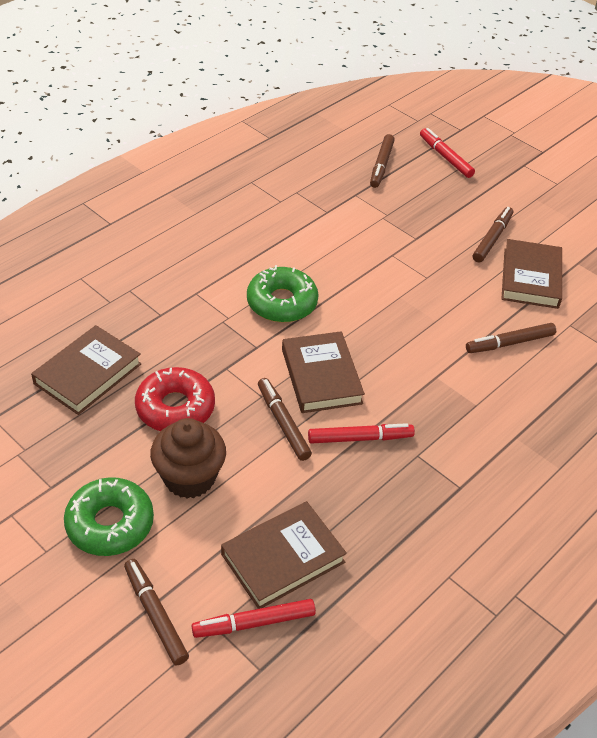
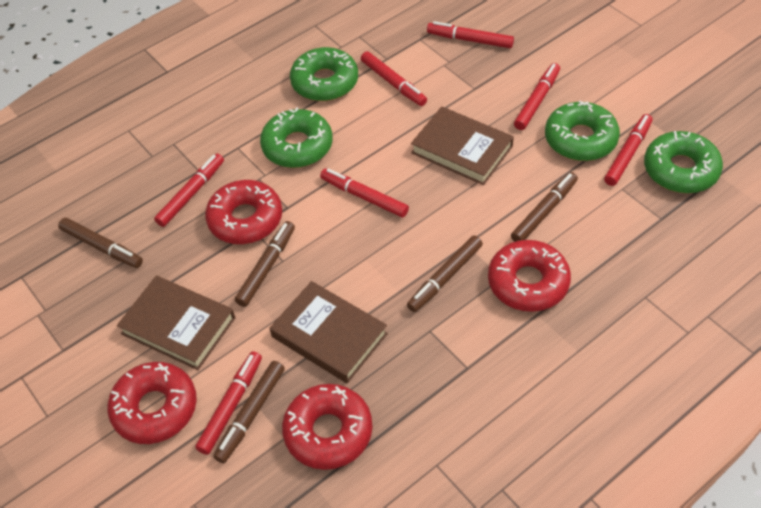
brown book: [31,325,142,415] [221,501,347,609] [282,331,365,413] [501,239,562,309] = 4 -> [117,276,235,370] [270,281,388,383] [411,106,514,185] = 3
brown cupcake: [150,418,226,499] = 1 -> none = 0
green donut: [64,477,154,556] [247,265,318,323] = 2 -> [260,107,333,168] [290,47,358,101] [545,101,620,161] [644,131,723,193] = 4
red donut: [135,367,215,431] = 1 -> [108,362,197,444] [205,180,282,244] [282,384,372,470] [488,240,571,312] = 4
red marker: [192,599,316,638] [308,423,415,444] [420,128,475,178] = 3 -> [154,153,224,227] [195,351,262,455] [320,168,409,218] [361,51,427,106] [427,21,514,48] [514,63,560,130] [604,114,653,186] = 7

